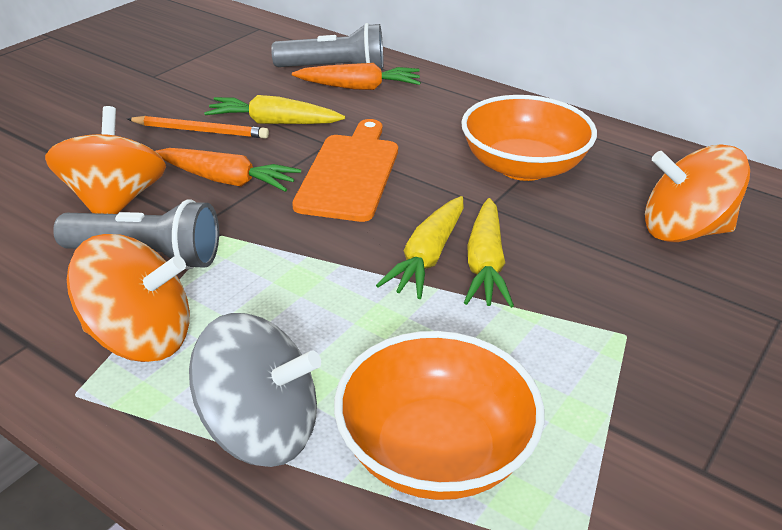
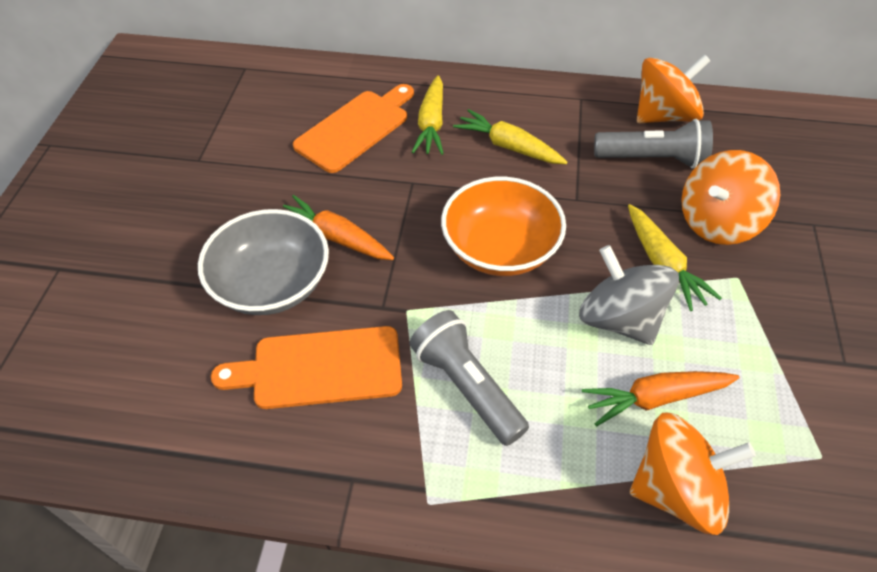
grey bowl: none = 0 -> [198,209,329,315] = 1
orange bowl: [334,331,544,500] [461,95,597,181] = 2 -> [441,177,566,276] = 1
orange cutting board: [292,119,398,222] = 1 -> [211,326,402,409] [293,84,414,173] = 2
orange pencil: [127,116,269,139] = 1 -> none = 0

